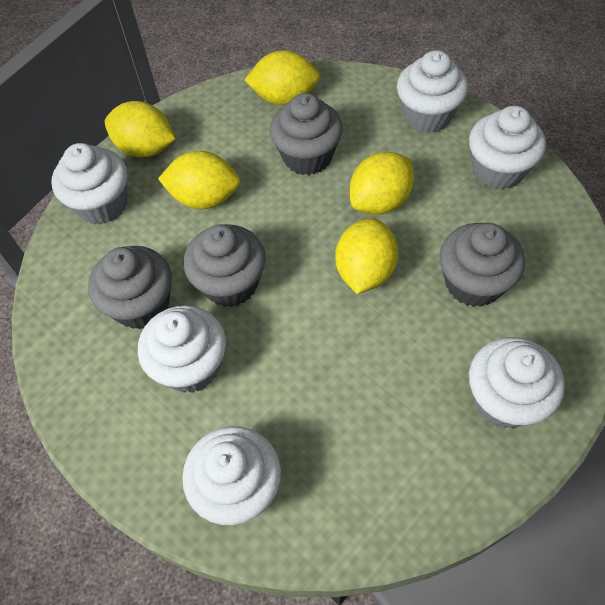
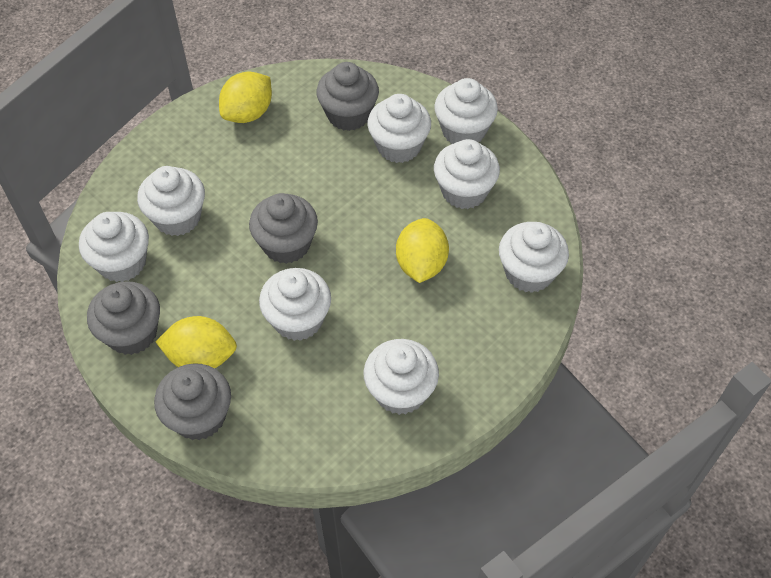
white cupcake: [52,143,127,224] [138,305,226,393] [182,426,281,525] [397,50,468,133] [469,106,546,189] [469,337,565,428] = 6 -> [79,212,149,282] [137,166,205,236] [259,268,331,341] [364,339,439,415] [367,94,431,163] [434,78,498,144] [434,139,500,209] [499,222,569,293] = 8
yellow lemon: [105,101,175,157] [158,151,240,209] [244,50,320,105] [335,218,398,294] [350,152,414,215] = 5 -> [156,316,237,368] [219,71,272,123] [396,218,449,283] = 3

